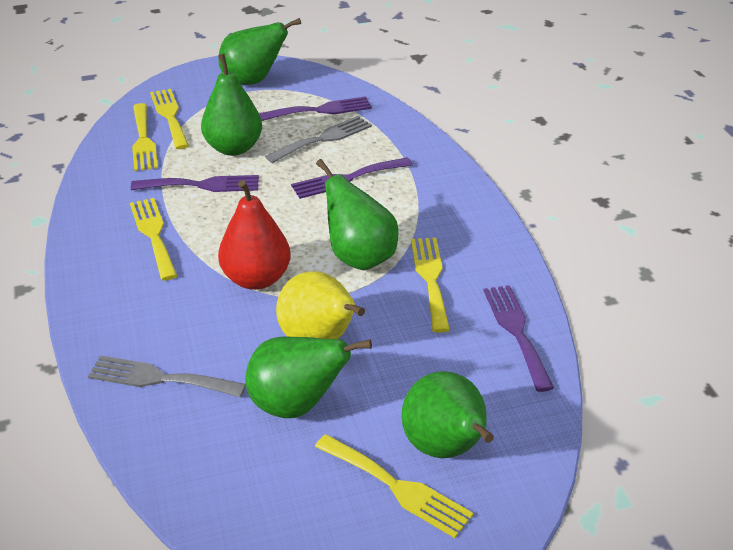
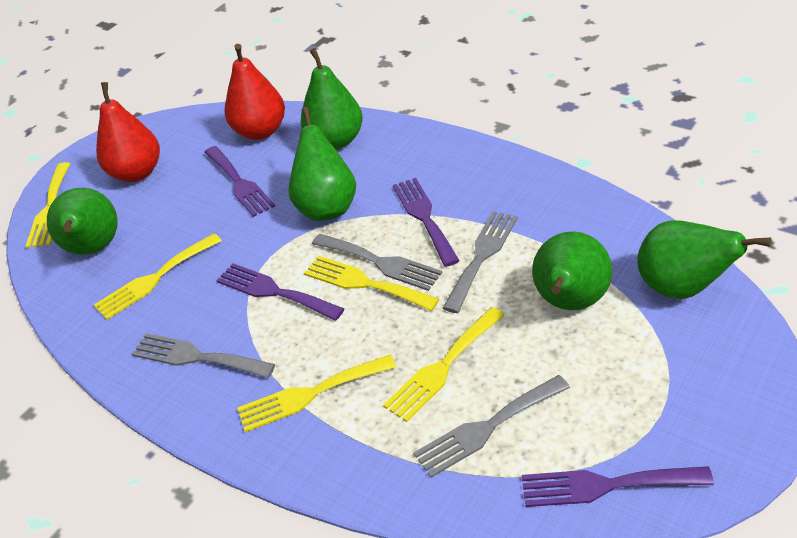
grey fork: [88,355,246,397] [265,116,372,163] = 2 -> [132,333,275,378] [312,234,442,291] [413,375,570,478] [443,211,518,313] = 4
red pear: [218,180,291,290] = 1 -> [96,82,160,182] [225,44,285,140] = 2
yellow pear: [276,271,365,339] = 1 -> none = 0

